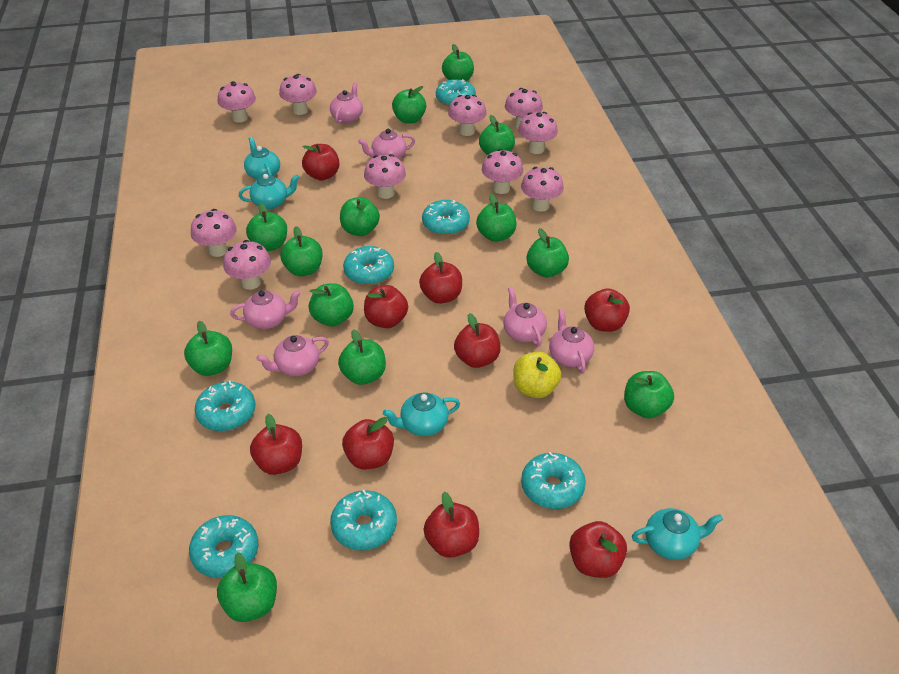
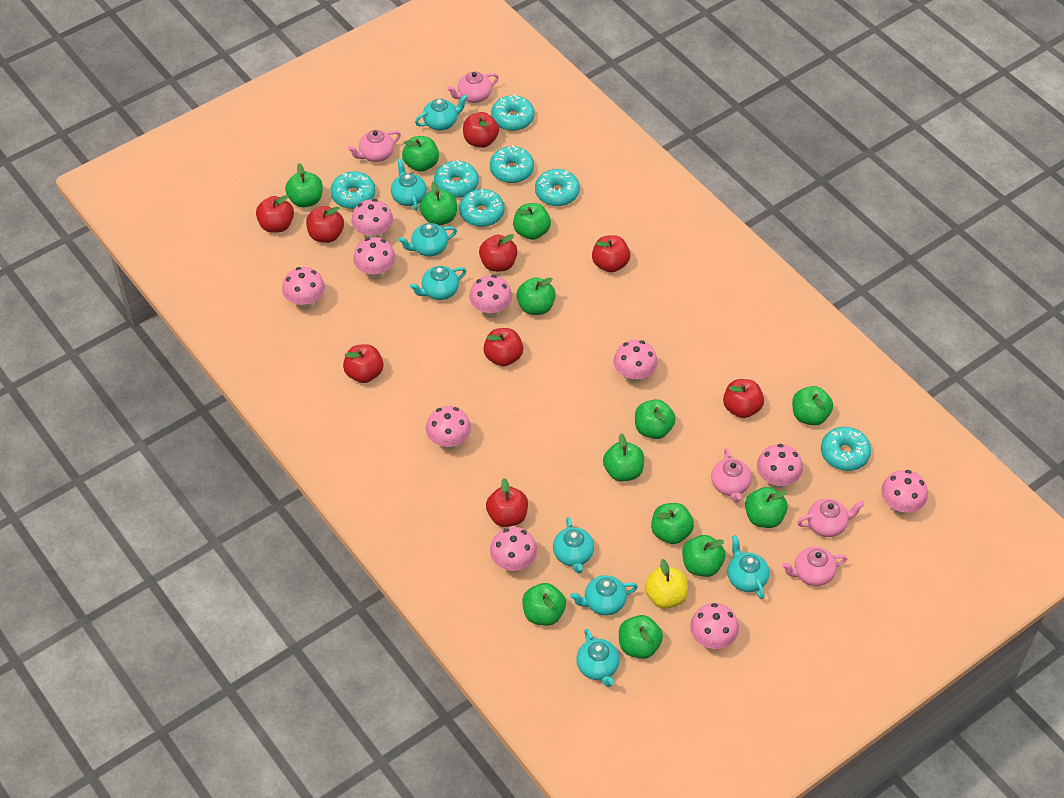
pink teapot: [230,290,301,329] [256,335,329,376] [330,82,363,124] [358,129,415,159] [503,287,547,347] [549,309,594,373] = 6 -> [348,130,401,162] [447,71,499,103] [711,448,752,503] [782,547,847,586] [797,499,865,537] = 5
turquoise teapot: [239,174,300,209] [244,137,280,180] [383,392,460,436] [632,508,723,560] = 4 -> [391,159,427,211] [398,223,457,257] [410,266,466,300] [415,94,468,131] [553,517,594,573] [570,575,638,616] [576,629,620,687] [727,535,769,599] = 8

